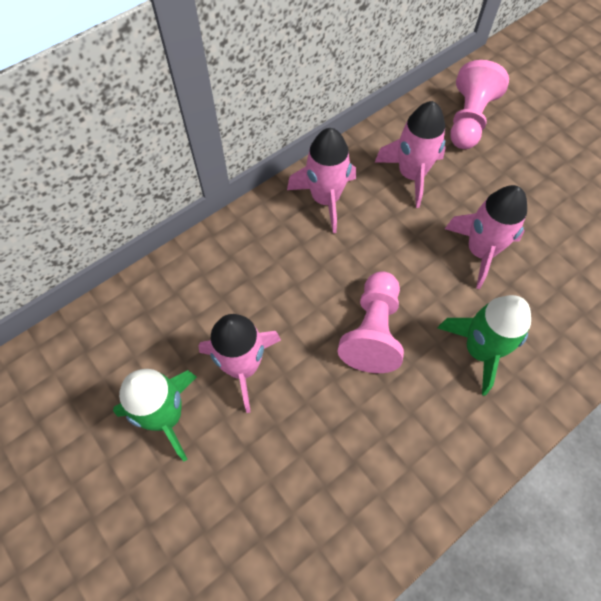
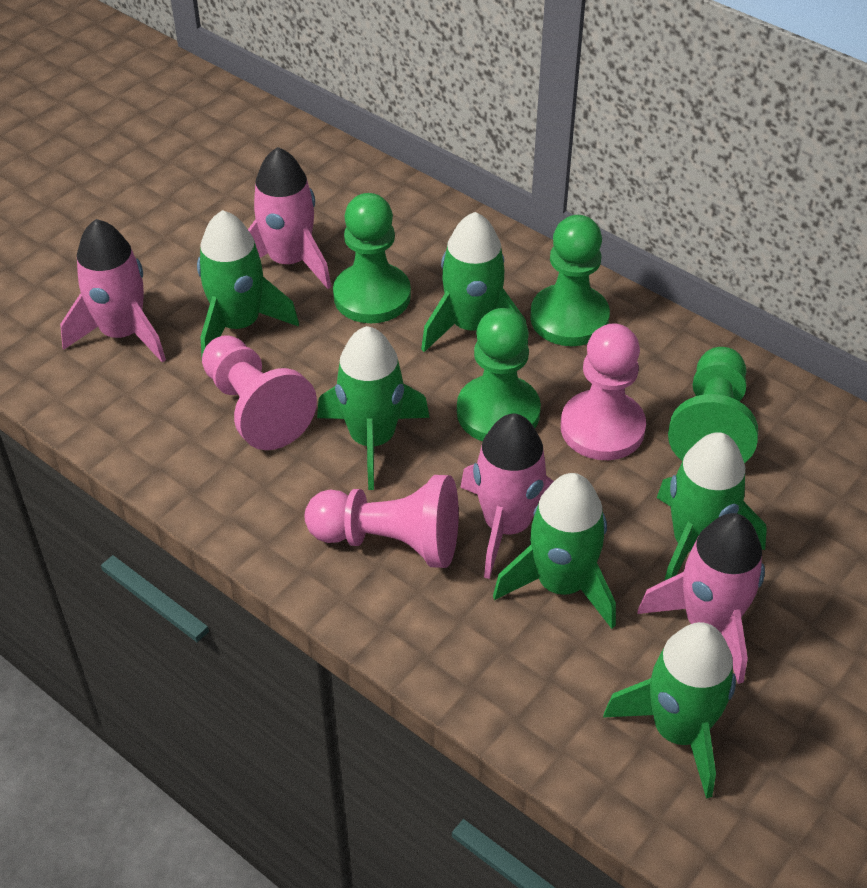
green pawn: none = 0 -> [333,193,411,323] [457,308,541,441] [530,215,610,346] [668,347,758,463] = 4
green rocket: [113,369,197,461] [438,295,531,396] = 2 -> [197,210,299,355] [317,326,430,490] [421,212,528,352] [493,473,616,629] [603,622,736,799] [657,432,767,581] = 6
pink pawn: [337,271,404,373] [450,60,509,149] = 2 -> [202,335,317,450] [305,475,459,568] [561,324,646,460] = 3

